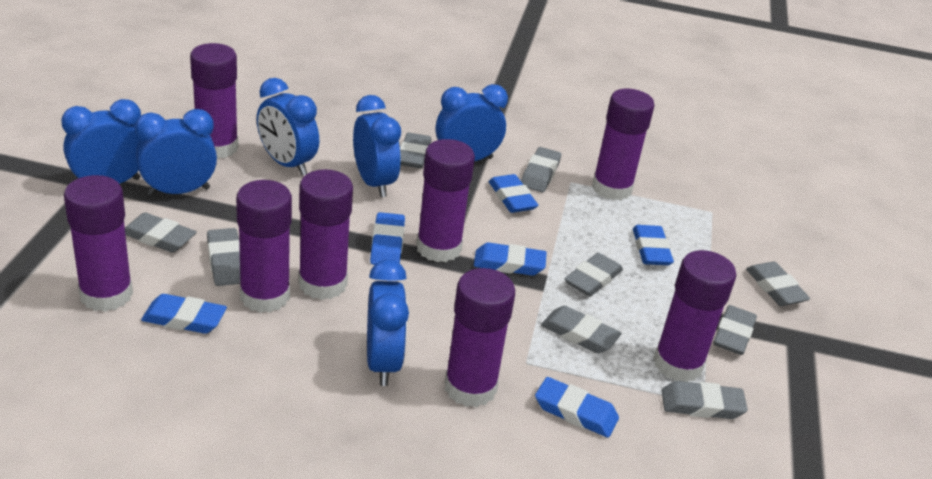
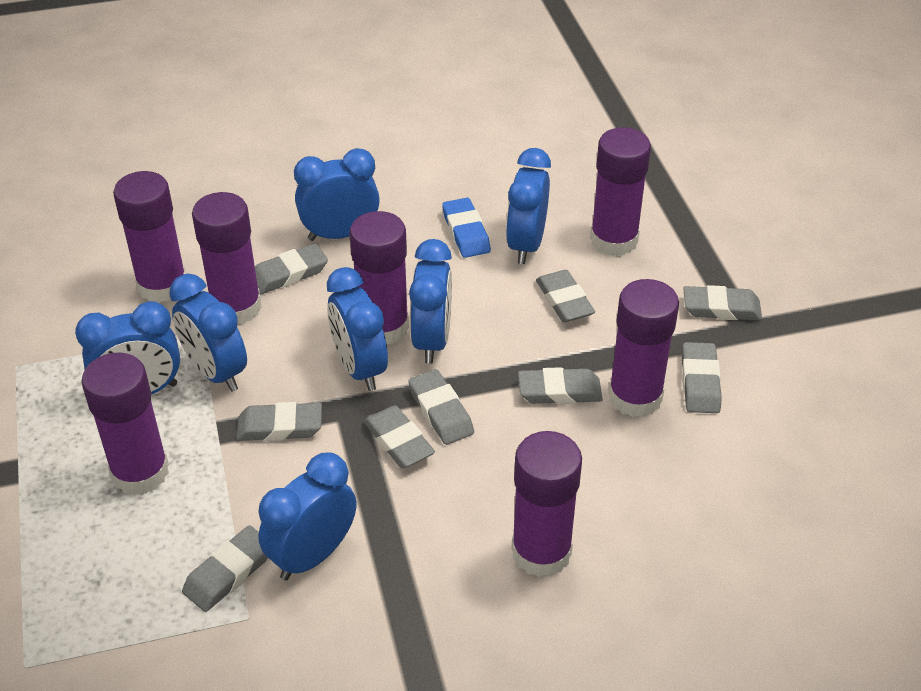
blue clock: [61,99,141,184] [135,109,217,195] [257,78,319,176] [353,95,401,197] [367,259,409,386] [436,84,508,161] = 6 -> [75,301,180,394] [169,274,247,392] [258,452,356,580] [294,148,380,241] [327,267,388,391] [409,239,452,364] [506,148,551,264] = 7
blue eraser: [141,294,227,334] [370,212,405,265] [474,242,547,276] [489,174,538,213] [535,377,619,438] [633,225,674,265] = 6 -> [442,198,491,258] = 1
purple glue stick: [64,175,133,312] [190,43,239,159] [236,180,292,313] [298,169,353,300] [416,139,475,262] [444,268,515,407] [592,89,655,201] [653,250,736,382] = 8 -> [81,352,169,495] [113,171,186,303] [192,192,262,324] [349,211,409,344] [511,431,582,577] [590,127,651,256] [608,279,679,417] = 7

